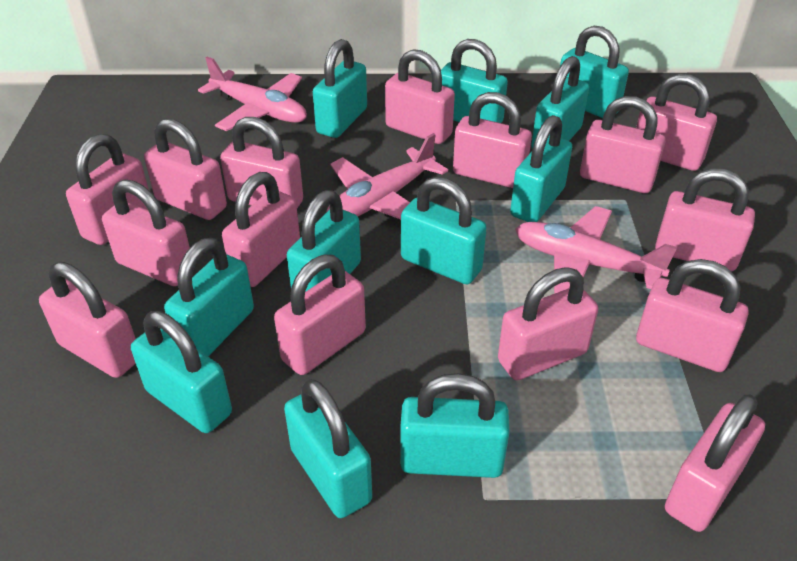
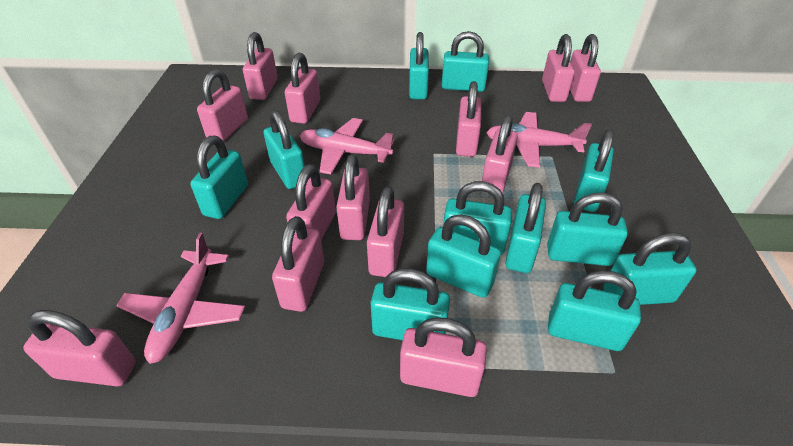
pink padlock: [39,262,136,378] [66,134,149,245] [102,180,190,286] [144,119,227,220] [220,117,303,208] [222,172,300,287] [274,255,366,375] [385,49,455,144] [453,92,532,188] [498,267,598,380] [580,96,666,193] [636,74,717,171] [636,259,749,372] [655,168,755,271] [665,394,765,532] = 15 -> [23,310,136,387] [197,69,248,142] [243,32,278,100] [272,216,324,312] [285,53,320,124] [286,164,336,240] [336,154,370,240] [367,186,404,277] [400,317,487,397] [456,81,482,157] [482,115,518,193] [542,34,575,102] [570,34,601,102] = 13
turquoise padlock: [131,311,232,433] [164,238,254,356] [284,379,372,518] [287,190,361,292] [313,39,367,138] [400,373,510,478] [401,177,487,285] [441,39,508,123] [510,115,572,222] [531,56,589,149] [560,26,629,118] = 11 -> [190,136,248,219] [264,110,305,189] [370,268,450,340] [409,32,429,100] [426,214,501,298] [442,31,489,92] [443,181,512,255] [505,183,546,273] [547,193,628,266] [548,270,641,351] [574,130,614,212] [603,232,696,305] = 12

